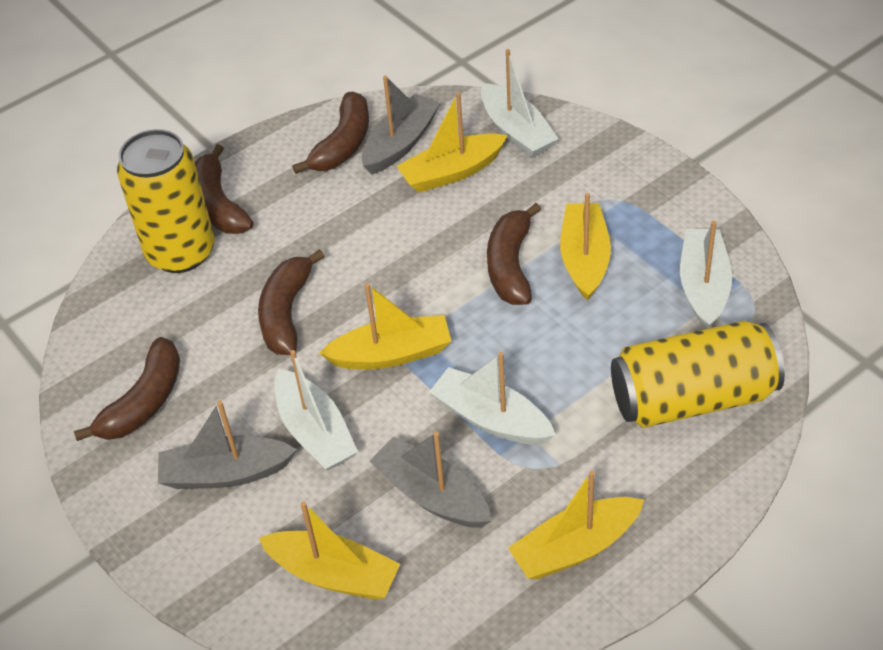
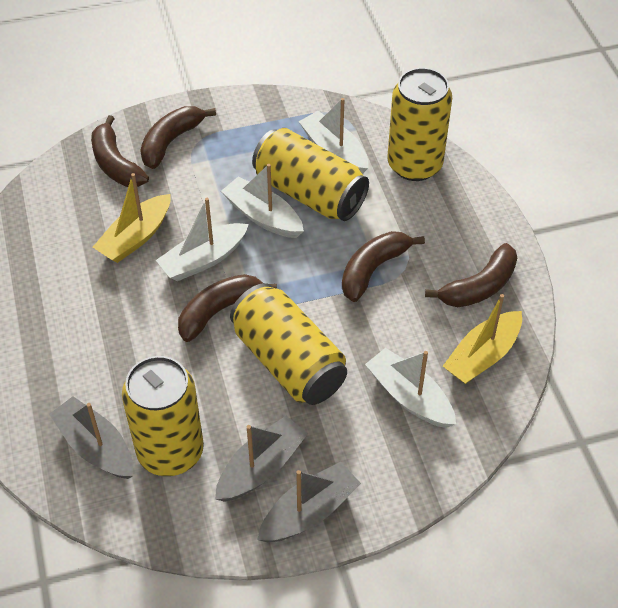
yellow boat: [259,501,400,600] [319,283,451,369] [397,92,508,193] [508,471,644,580] [560,193,611,301] = 5 -> [93,173,171,263] [443,294,522,384] = 2
yellow can: [117,129,214,273] [611,321,785,428] = 2 -> [122,356,204,476] [230,283,347,405] [252,128,369,221] [388,68,452,181] = 4

